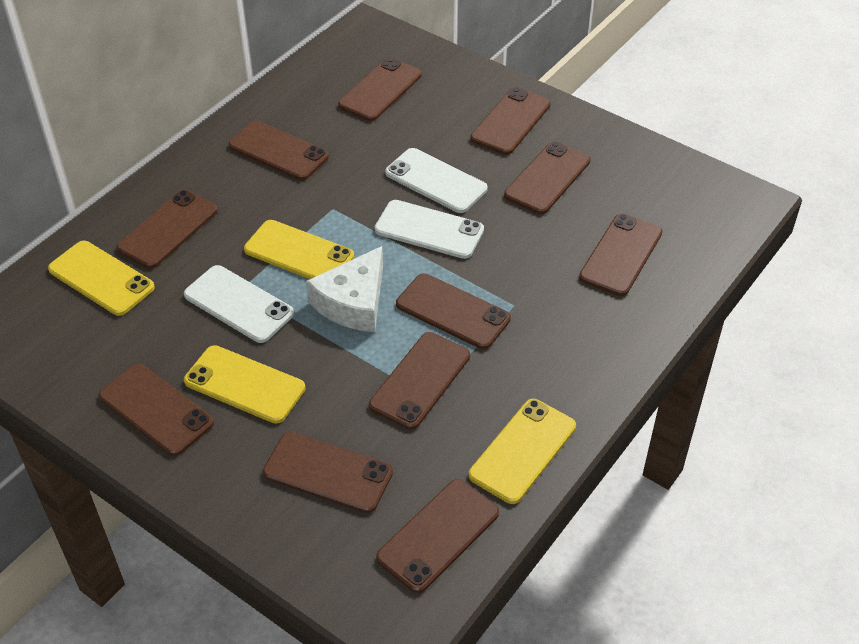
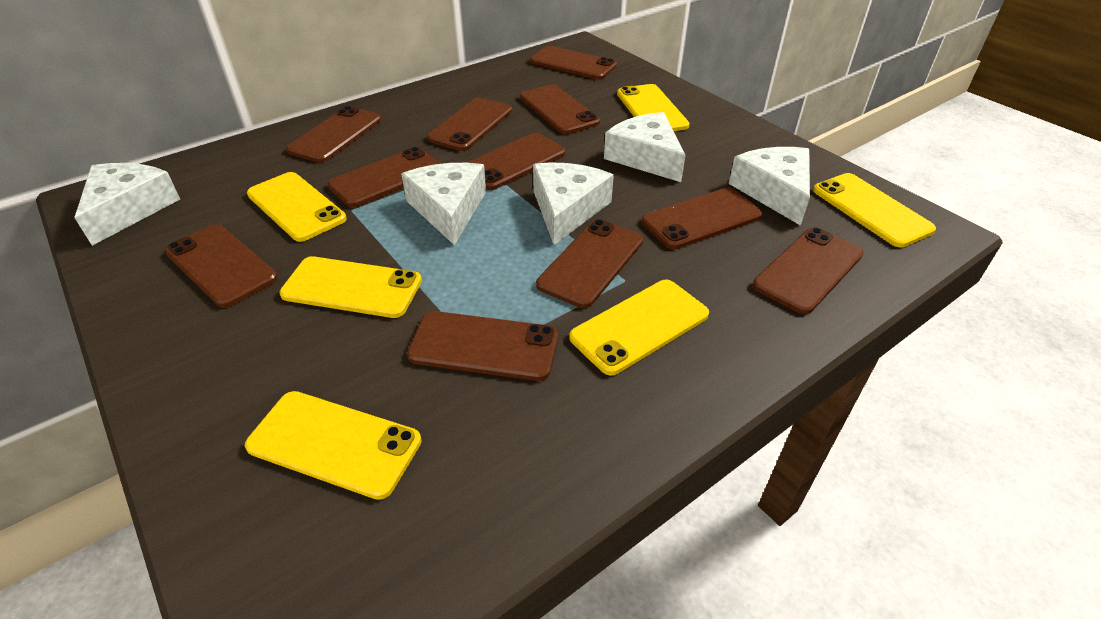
white cheese: [306,246,383,332] = 1 -> [74,163,180,246] [401,163,486,246] [533,162,614,245] [604,112,686,182] [729,147,810,226] = 5
white phone: [184,265,294,343] [374,200,484,259] [385,148,488,213] = 3 -> none = 0
yellow phone: [48,241,155,316] [184,345,305,424] [244,220,354,279] [469,399,576,504] = 4 -> [245,391,422,500] [247,172,347,242] [279,256,422,318] [569,280,709,375] [617,84,690,131] [813,173,936,247] = 6

